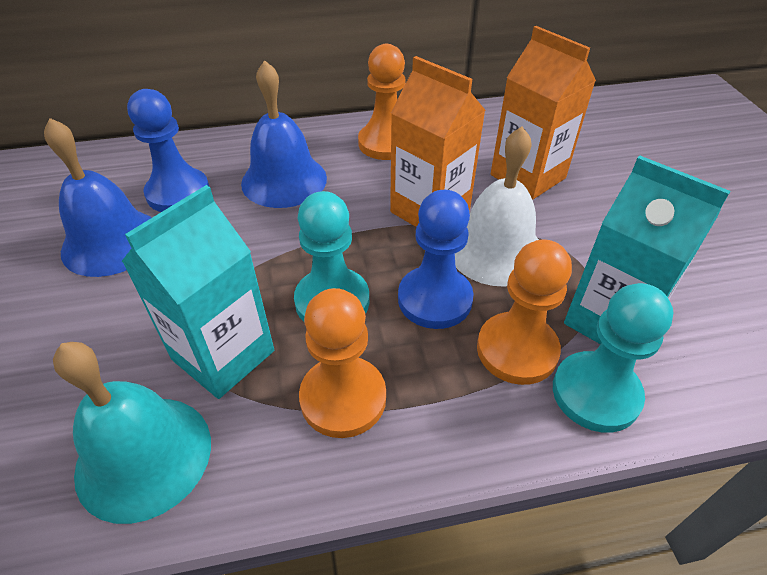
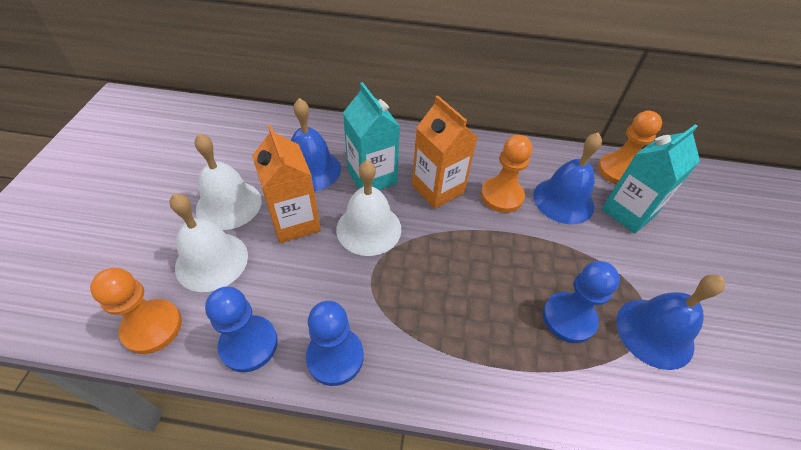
blue bell: [44,118,152,277] [241,60,327,208] = 2 -> [291,98,341,191] [533,132,602,224] [616,275,725,370] = 3
blue pawn: [127,89,209,212] [398,190,474,329] = 2 -> [205,286,278,372] [306,301,364,386] [543,261,620,343] = 3
turquoise bell: [53,342,211,524] = 1 -> none = 0
turquoise pawn: [294,191,369,322] [553,283,673,433] = 2 -> none = 0
white bell: [455,127,539,287] = 1 -> [170,193,248,292] [195,133,262,230] [336,160,401,256] = 3

